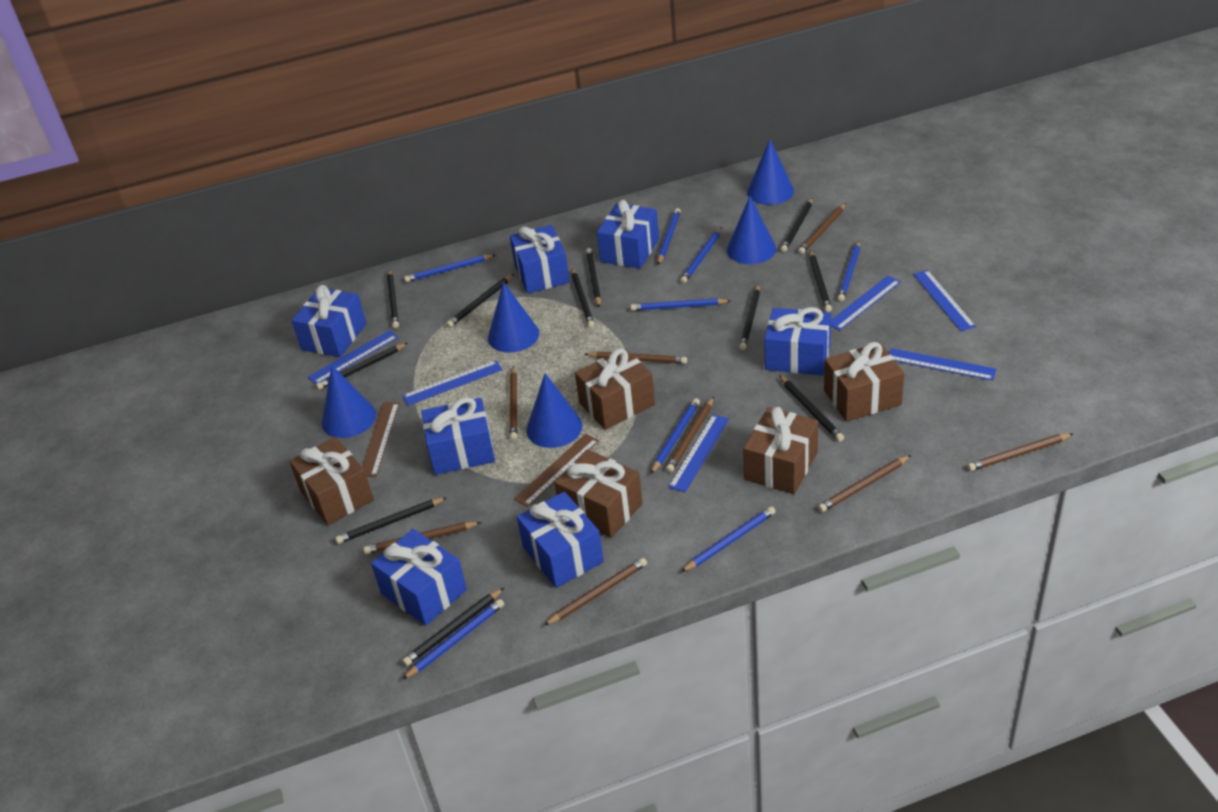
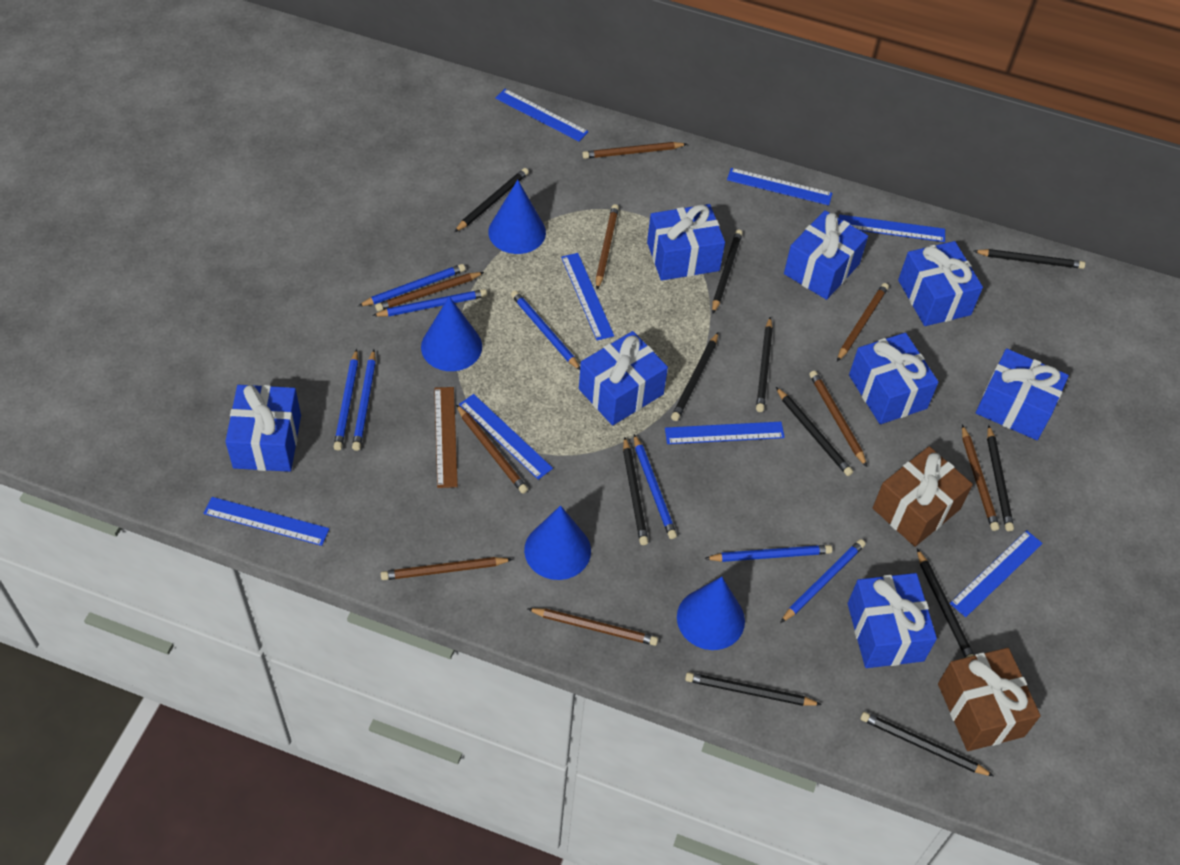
blue cone: [322,366,376,438] [488,282,539,353] [526,373,582,448] [727,196,776,264] [747,139,794,205] = 5 -> [421,296,482,371] [488,180,546,254] [524,505,591,580] [677,577,745,650] = 4
blue gift: [292,285,367,357] [371,529,467,626] [421,397,495,475] [510,225,570,294] [517,492,604,588] [597,200,659,269] [764,307,831,376] = 7 -> [225,385,301,472] [579,331,668,425] [647,204,725,281] [784,210,868,300] [848,573,937,668] [849,333,938,424] [898,241,983,326] [976,348,1069,440] = 8
blue ruler: [308,330,398,384] [402,360,502,406] [669,414,729,492] [831,276,901,330] [889,348,997,380] [913,270,976,331] = 6 -> [203,497,330,546] [459,394,553,480] [495,89,588,141] [561,253,614,341] [665,422,785,444] [727,168,832,205] [839,214,945,242] [950,530,1043,617] = 8
brown gift: [289,437,374,525] [554,449,643,538] [575,348,655,430] [743,407,818,494] [824,342,904,422] = 5 -> [873,446,973,547] [938,648,1041,751] = 2
brown pencil: [363,522,481,554] [510,366,517,440] [544,558,647,626] [584,352,687,364] [666,397,714,473] [798,203,846,254] [818,455,911,512] [967,433,1074,471] = 8 -> [375,272,484,311] [381,557,513,580] [456,404,528,494] [527,608,658,646] [582,142,687,159] [596,204,619,290] [809,371,867,467] [837,283,889,361] [962,425,1000,531] = 9
brown ruler: [362,403,400,477] [514,434,599,507] = 2 -> [434,387,458,488] = 1

